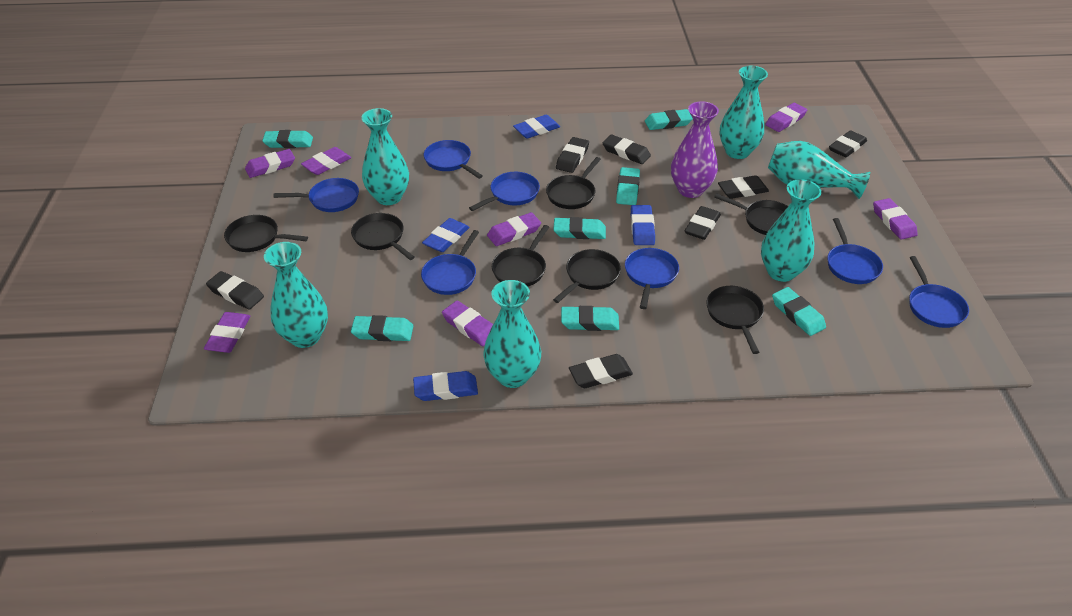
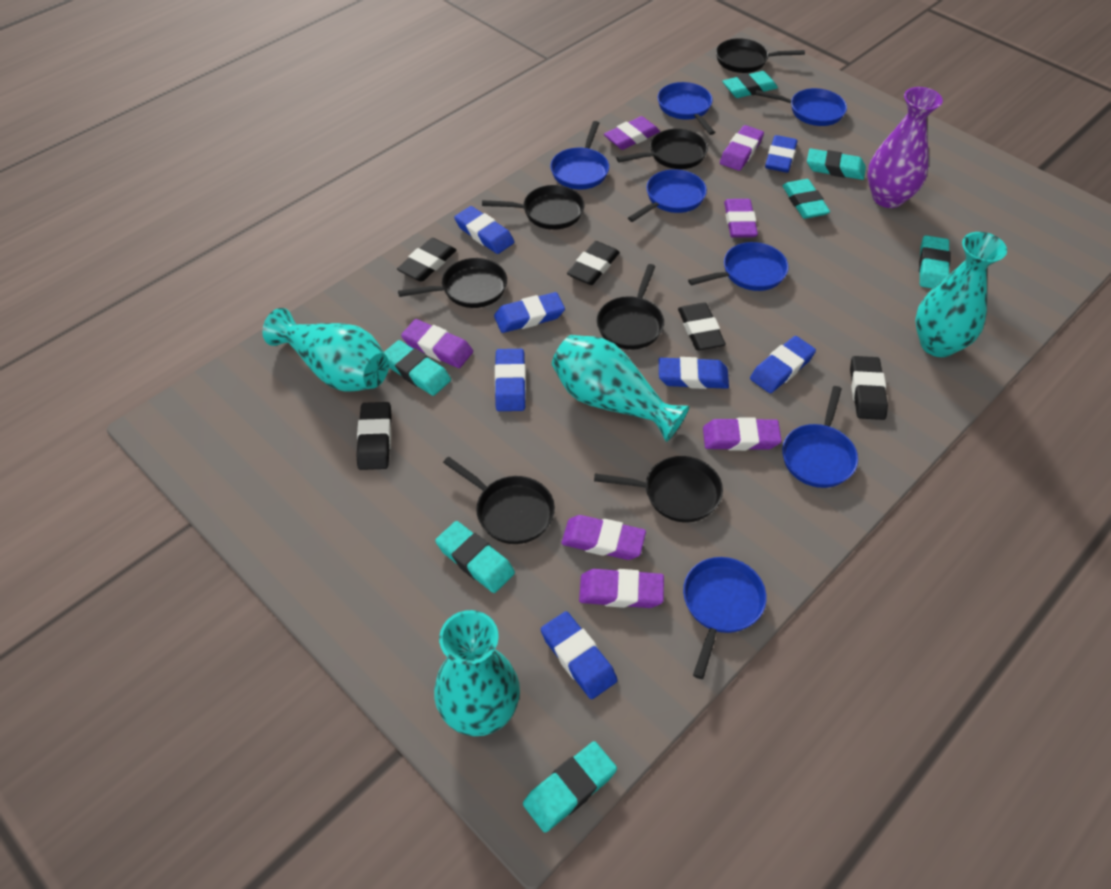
black eraser: [206,271,264,310] [556,137,589,173] [569,354,633,388] [603,135,651,164] [685,206,721,240] [718,175,769,199] [829,130,867,157] = 7 -> [356,402,392,470] [397,238,456,282] [567,241,620,285] [678,303,726,351] [850,356,888,420] = 5
blue eraser: [413,371,478,401] [422,218,470,252] [513,115,560,138] [631,205,655,245] = 4 -> [454,206,514,254] [494,292,565,333] [495,349,526,411] [541,611,617,699] [659,357,729,389] [750,336,816,393] [765,135,797,173] = 7
turquoise vase: [264,242,328,348] [361,108,409,205] [483,280,541,388] [720,66,768,159] [761,179,821,282] [768,141,870,199] = 6 -> [262,308,389,392] [434,610,520,736] [552,335,690,442] [915,232,1007,357] = 4

